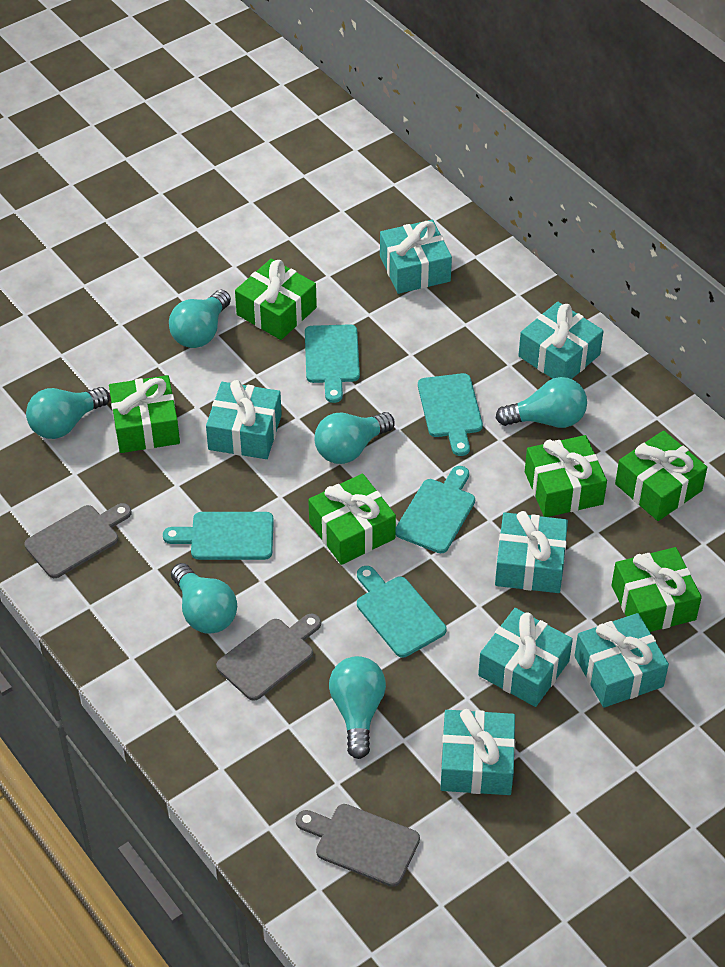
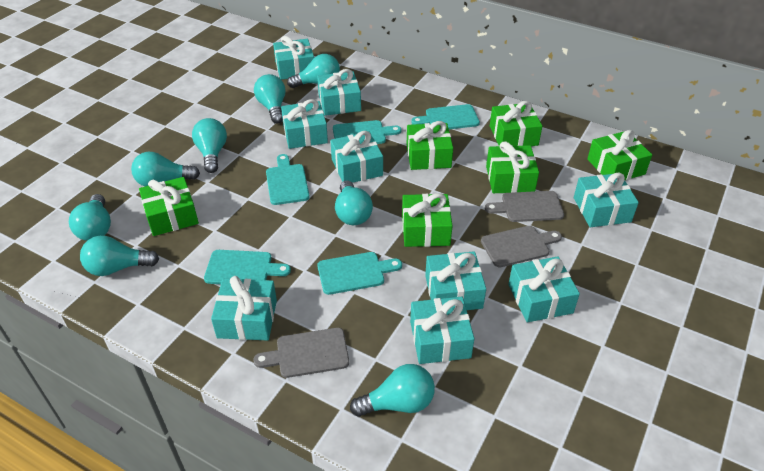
turquoise gift: [206,380,282,459] [380,220,452,294] [440,709,515,795] [478,608,573,707] [495,511,568,593] [518,302,604,379] [574,613,669,708] = 7 -> [211,276,277,341] [273,36,314,80] [281,99,328,149] [317,69,361,116] [330,131,383,183] [410,297,474,364] [425,251,486,310] [508,257,580,322] [574,173,639,227] = 9
turquoise light bulb: [26,387,110,439] [169,290,231,348] [171,563,237,633] [315,412,395,464] [329,656,386,759] [496,377,587,428] = 6 -> [69,194,111,241] [80,236,159,276] [131,152,200,186] [192,118,227,173] [254,74,286,124] [287,54,340,88] [335,180,373,225] [350,364,435,417] = 8

